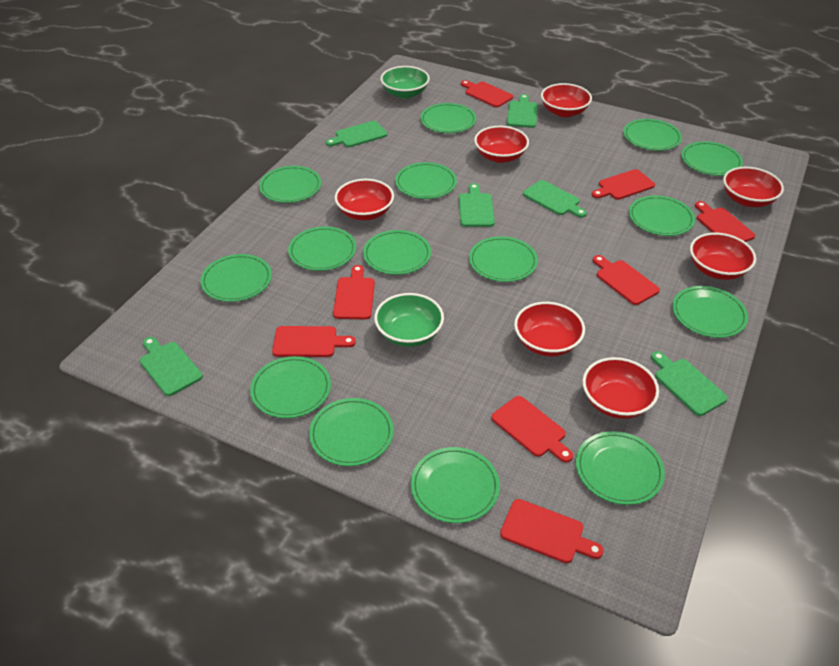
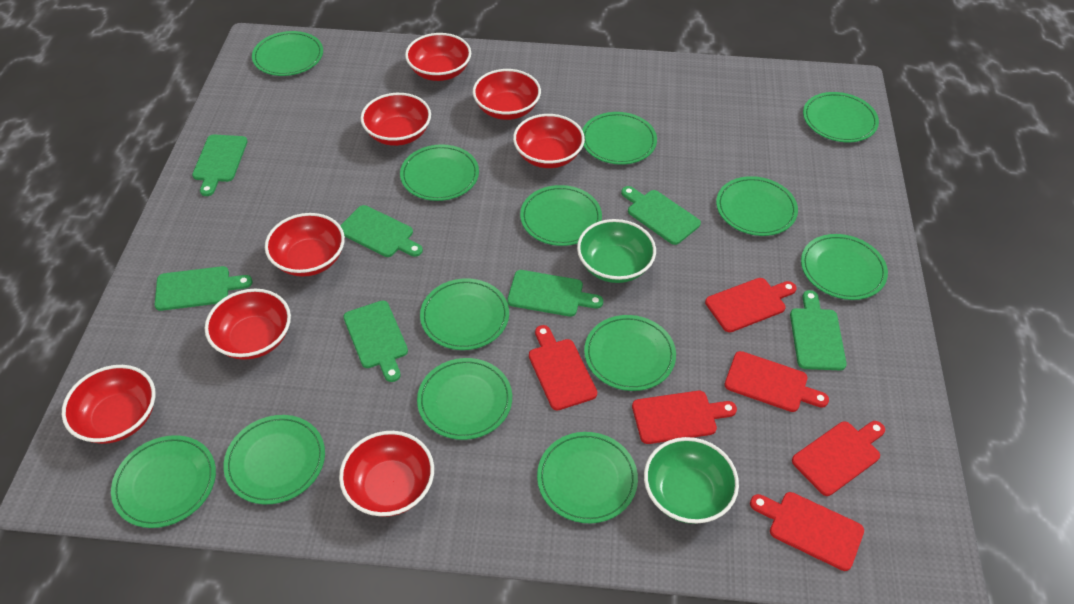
green cutting board: [140,337,203,396] [326,121,387,147] [459,183,495,227] [507,94,538,128] [523,180,587,218] [651,351,728,416] = 6 -> [155,266,253,311] [192,135,248,196] [340,205,423,257] [343,301,408,382] [507,270,603,317] [621,186,701,245] [790,290,847,370] = 7
green plate: [200,254,272,302] [250,356,331,418] [259,166,321,203] [288,226,356,271] [309,398,394,466] [363,230,431,275] [395,162,457,199] [411,447,500,523] [420,103,476,133] [469,236,538,282] [576,431,665,505] [623,119,682,151] [629,195,695,236] [672,286,748,338] [681,141,743,176] = 15 -> [111,435,216,528] [224,415,325,504] [252,31,323,76] [400,144,479,201] [417,358,512,440] [420,278,509,350] [520,185,602,246] [537,432,638,523] [582,112,657,165] [584,315,676,391] [716,176,798,236] [801,234,888,300] [803,92,879,142] = 13
red bowl: [335,179,394,220] [474,126,529,163] [514,302,585,357] [541,83,592,117] [583,357,659,419] [690,233,756,280] [723,167,784,207] = 7 -> [62,365,155,444] [205,289,291,360] [265,213,345,277] [339,431,434,517] [361,93,431,146] [405,33,471,81] [473,69,541,120] [513,114,585,168] = 8
red cutting board: [272,326,356,357] [333,265,375,319] [461,80,513,107] [491,396,573,463] [500,499,604,563] [592,169,655,200] [593,255,660,305] [695,201,755,242] = 8 -> [529,325,597,411] [632,391,737,444] [705,278,796,332] [725,351,829,412] [750,492,864,571] [792,421,885,496] = 6

